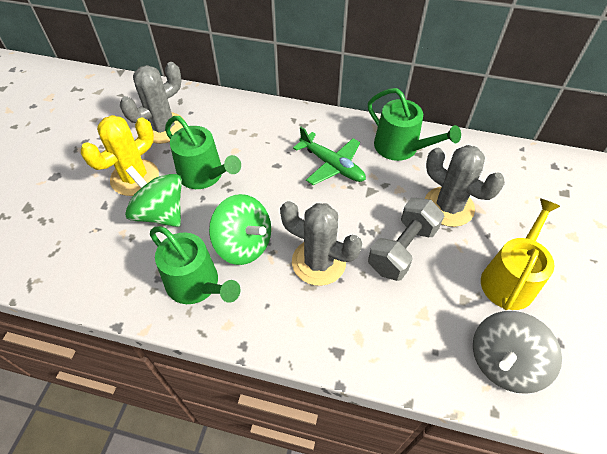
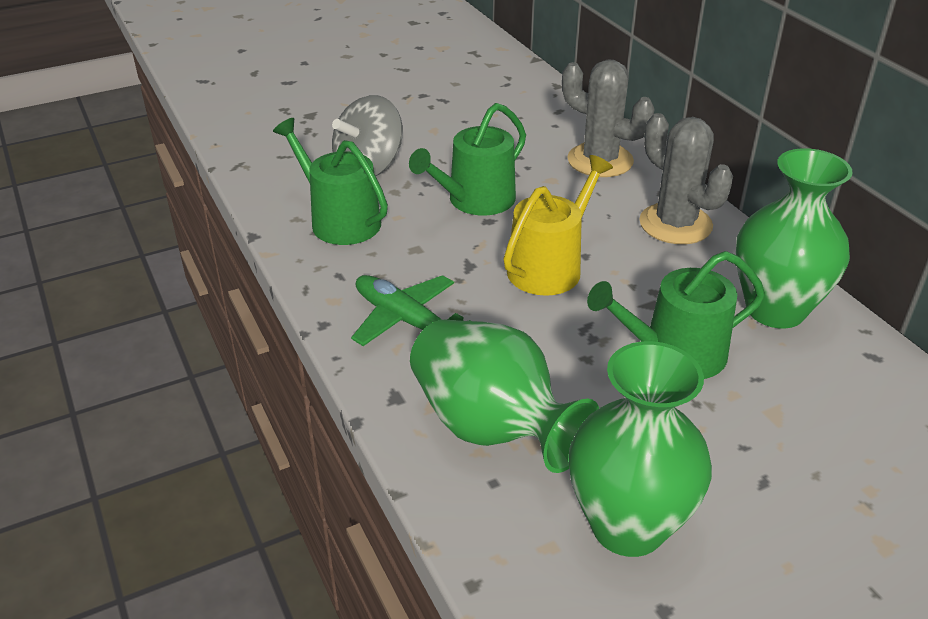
green spinning top: [125,166,182,227] [209,194,271,265] = 2 -> none = 0
green vase: none = 0 -> [410,320,599,473] [568,341,712,557] [736,148,853,329] = 3
grey cactus: [120,62,183,144] [280,201,362,286] [425,145,505,227] = 3 -> [562,59,655,177] [639,113,733,244] = 2
grey dumbbell: [368,198,444,281] = 1 -> none = 0
yellow cactus: [81,115,159,196] = 1 -> none = 0

